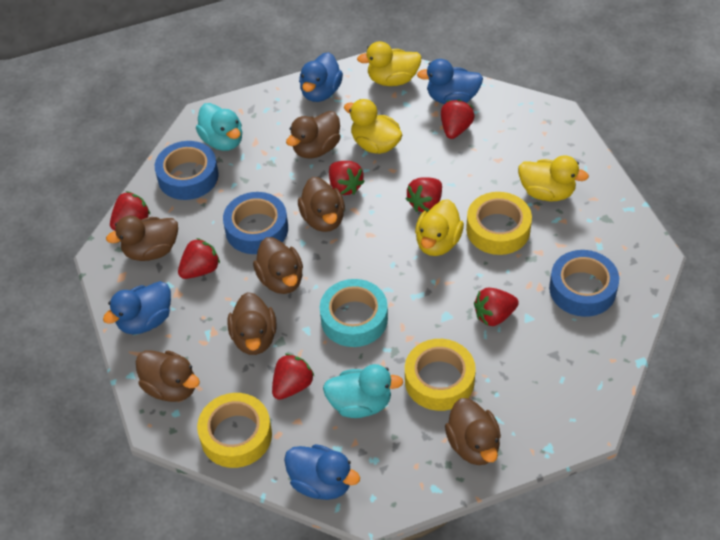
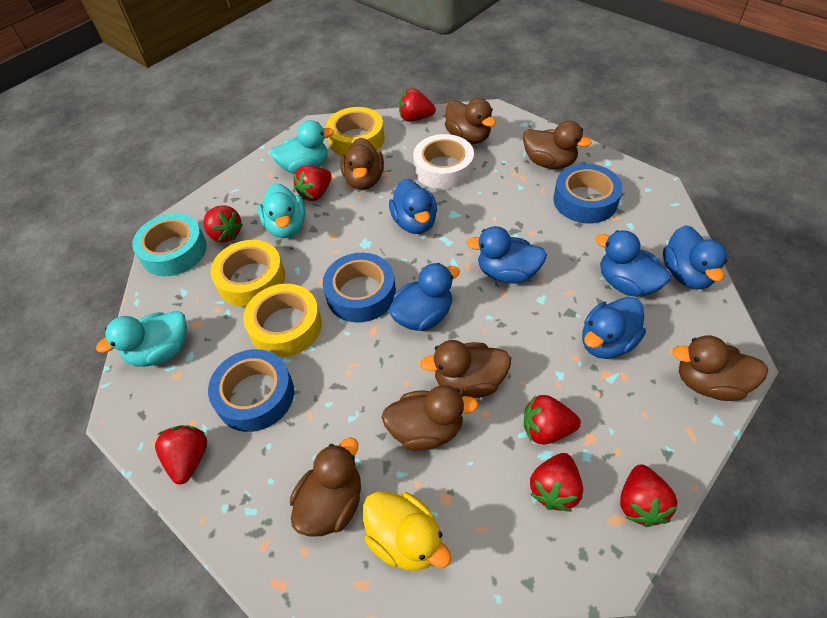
blue duck: [103,281,171,334] [284,444,360,500] [299,52,343,102] [417,59,483,104] = 4 -> [389,179,437,234] [389,263,460,331] [466,226,547,284] [582,296,646,359] [595,230,671,297] [663,225,727,289] = 6
turquoise duck: [196,103,242,151] [323,364,403,418] = 2 -> [96,311,187,367] [258,183,306,238] [270,120,334,174] = 3
white tape: none = 0 -> [413,134,474,189] = 1
yellow duck: [344,99,402,154] [357,41,422,86] [415,199,464,256] [518,155,589,201] = 4 -> [363,492,452,571] = 1

